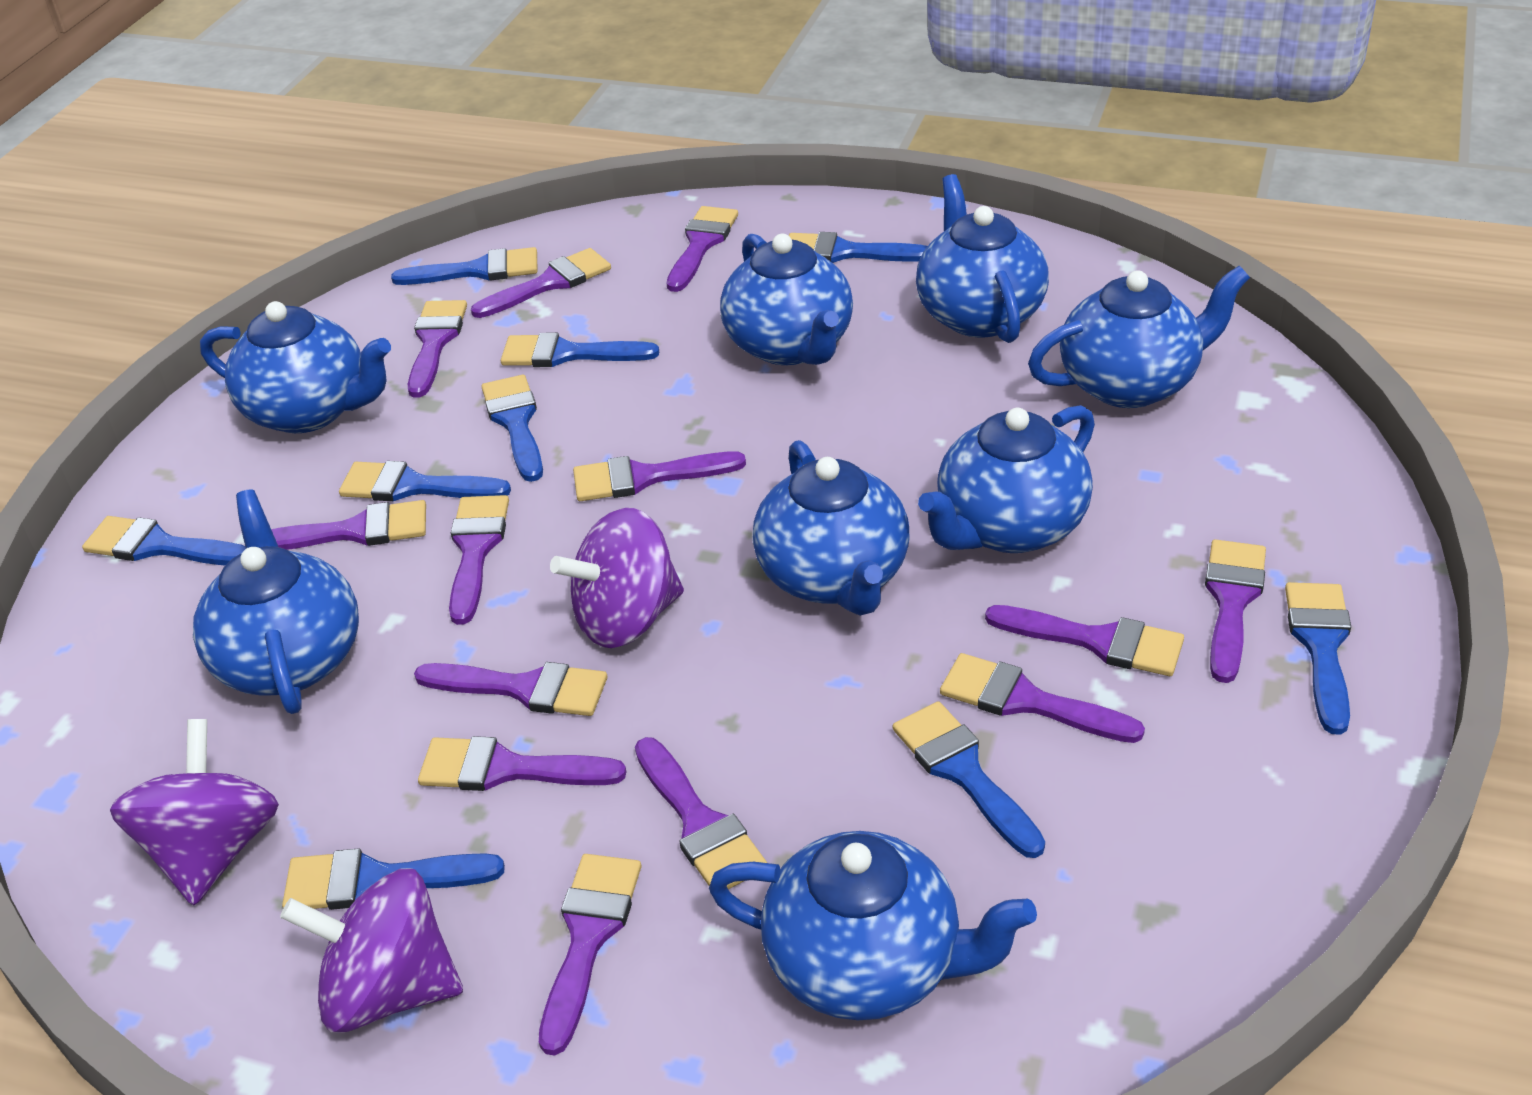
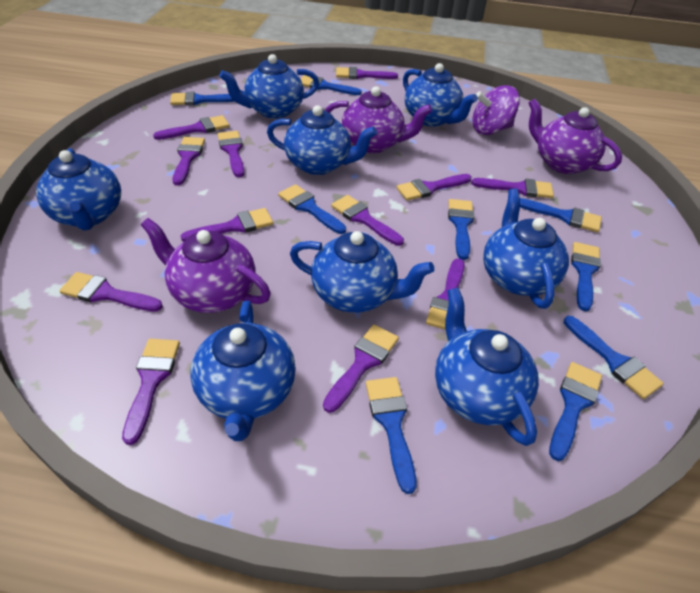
purple brush: [271,500,426,550] [408,300,467,398] [414,662,607,716] [418,736,626,791] [449,495,509,625] [471,248,611,318] [539,854,641,1055] [573,451,746,501] [635,737,767,889] [667,206,738,292] [940,653,1145,743] [985,605,1184,676] [1205,539,1266,683] = 13 -> [59,272,163,312] [122,339,180,445] [153,115,230,140] [173,137,205,185] [181,208,273,242] [217,131,244,177] [323,324,399,413] [331,195,404,246] [336,67,398,79] [396,174,472,201] [426,258,465,330] [471,178,554,198] = 12
purple spinning top: [110,719,279,905] [280,868,463,1033] [550,508,684,648] = 3 -> [472,85,520,135] = 1
purple teapot: none = 0 -> [141,218,271,313] [325,86,432,153] [529,99,622,174] = 3

